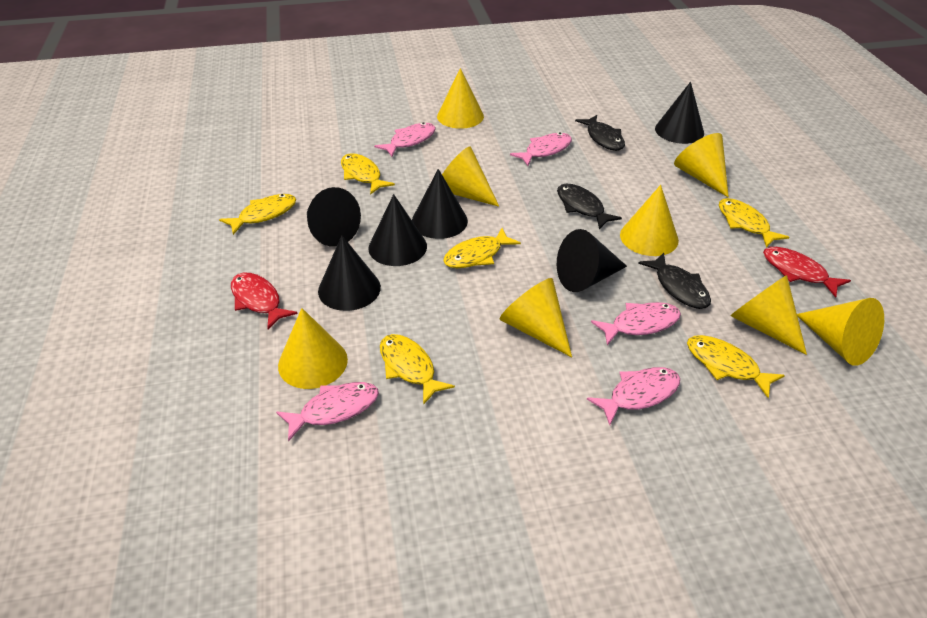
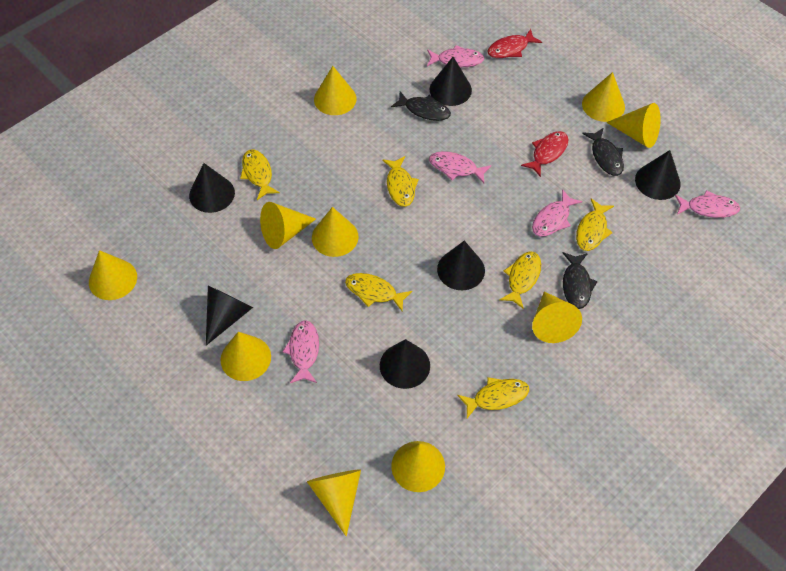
yellow cone: [278,308,348,389] [437,68,484,129] [442,147,499,207] [500,278,572,357] [620,185,679,256] [674,133,729,197] [730,275,807,355] [797,298,884,366] = 8 -> [89,250,137,300] [221,332,271,381] [260,202,316,249] [307,469,361,536] [312,207,359,257] [314,66,357,115] [391,441,445,492] [532,292,582,343] [582,72,625,122] [606,103,661,148] = 10

